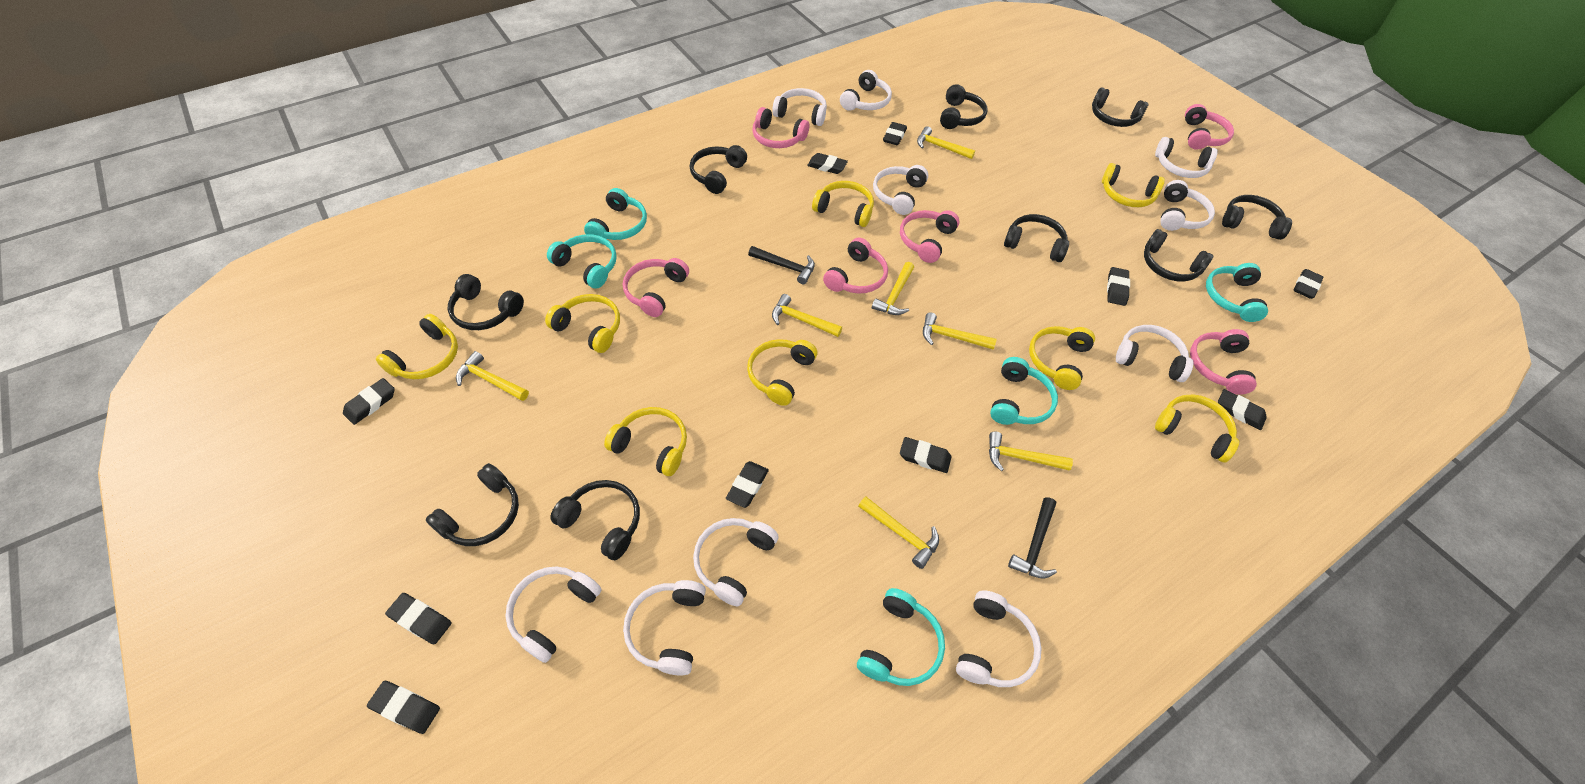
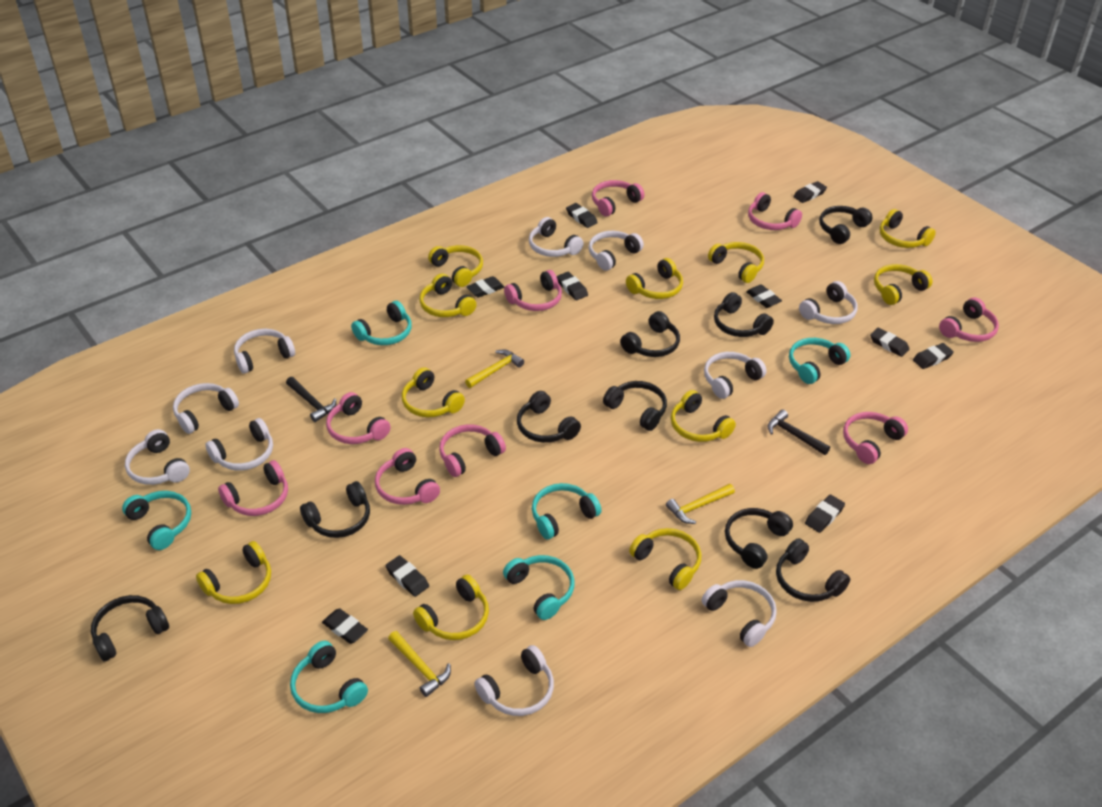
pink headphones: [623,258,689,317] [752,107,809,148] [823,238,888,294] [900,210,960,263] [1185,104,1234,150] [1190,329,1257,395] = 6 -> [218,460,288,516] [326,392,391,444] [375,448,440,505] [439,424,506,477] [504,270,562,311] [592,180,644,216] [748,192,802,230] [843,412,908,464] [939,297,999,342] = 9
turquoise headphones: [547,234,617,289] [584,188,647,240] [857,588,945,686] [990,357,1058,425] [1206,263,1268,322] = 5 -> [122,491,191,550] [290,641,368,713] [351,301,412,345] [503,555,575,620] [532,483,601,540] [789,338,850,384] = 6
yellow hammer: [456,351,529,401] [772,294,842,337] [858,496,939,569] [872,262,914,315] [917,126,975,159] [923,312,997,349] [989,432,1073,471] = 7 -> [388,631,451,697] [465,350,524,388] [666,484,735,524] = 3
yellow headphones: [376,314,458,379] [545,294,620,353] [604,407,687,476] [747,339,818,406] [812,181,874,227] [1029,326,1095,390] [1102,163,1165,207] [1155,394,1239,463] = 8 -> [196,541,271,604] [402,367,465,417] [413,575,489,640] [419,274,476,317] [428,245,483,287] [626,258,683,299] [629,528,701,590] [671,390,736,442] [708,242,764,283] [874,264,932,305] [880,209,936,248] = 11

